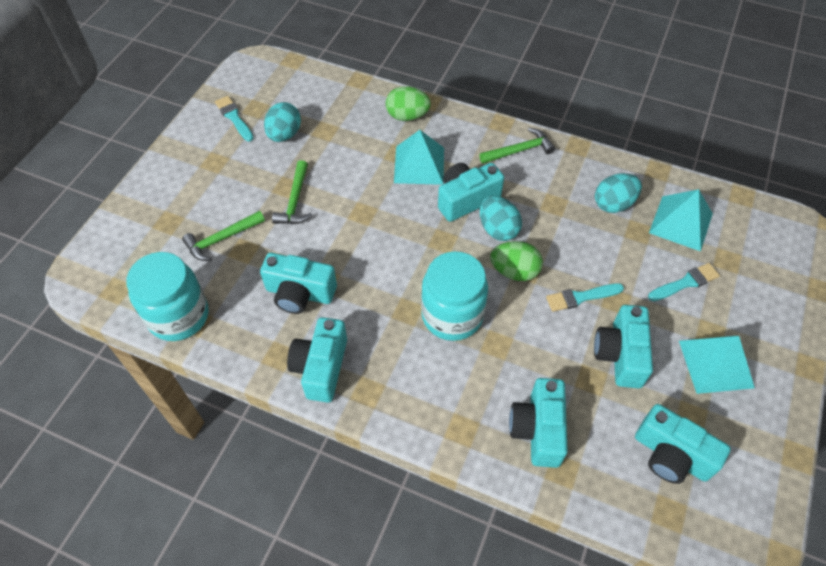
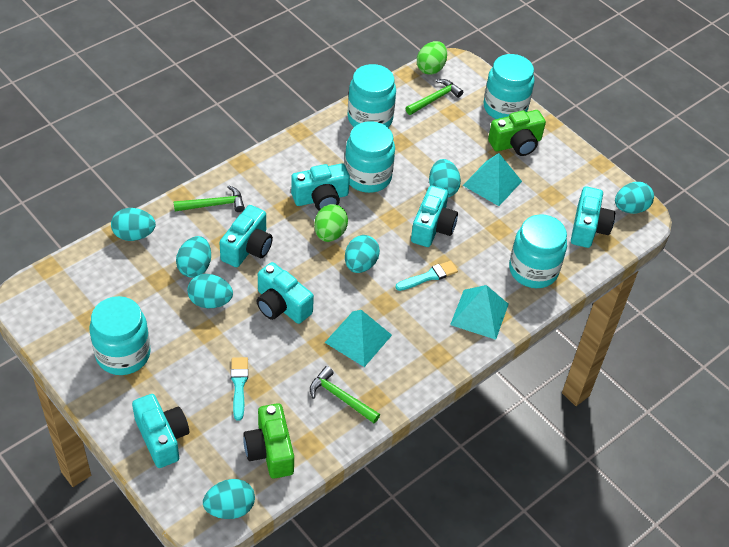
green camera: none = 0 -> [243,403,294,479] [488,110,546,156] = 2
turquoise brush: [215,96,254,141] [546,283,624,312] [648,263,720,301] = 3 -> [231,357,248,421] [395,261,458,291] = 2
turquoise egg: [264,102,301,142] [480,196,522,241] [595,173,642,213] = 3 -> [111,208,156,241] [176,236,211,278] [187,274,233,308] [203,479,255,519] [345,235,380,273] [429,159,461,197] [615,182,654,214] = 7
turquoise jar: [126,252,208,341] [421,251,488,341] = 2 -> [89,296,151,375] [345,121,395,193] [348,64,396,127] [483,54,535,119] [509,214,567,288] = 5

